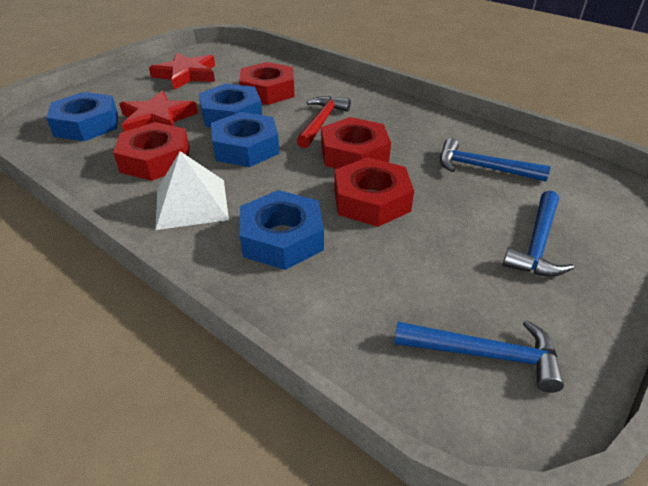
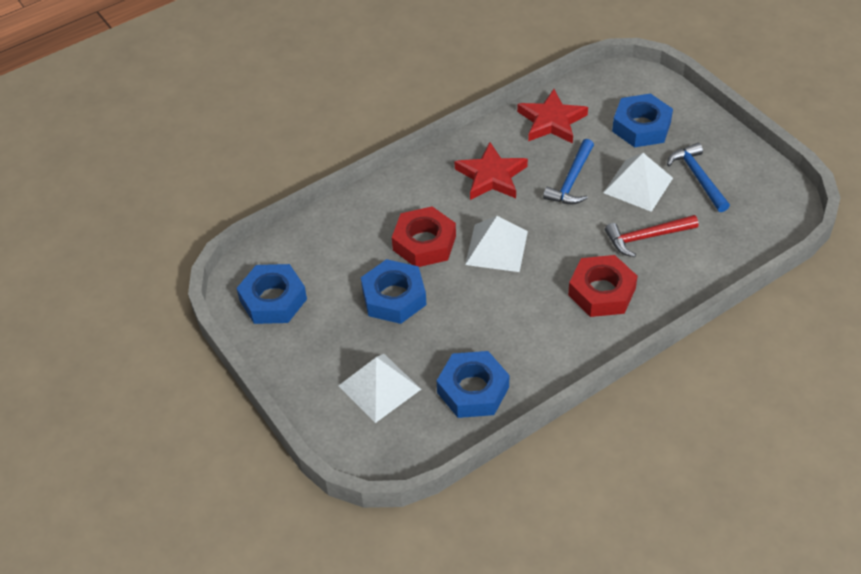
blue hammer: [394,320,564,393] [440,138,551,181] [502,190,574,277] = 3 -> [543,139,594,204] [667,143,730,212] = 2
red nut: [113,122,190,181] [239,62,295,105] [321,117,391,169] [334,157,414,227] = 4 -> [392,206,456,267] [568,255,638,317] = 2
white pyramid: [155,151,229,230] = 1 -> [339,354,421,423] [465,216,528,272] [603,153,673,212] = 3

